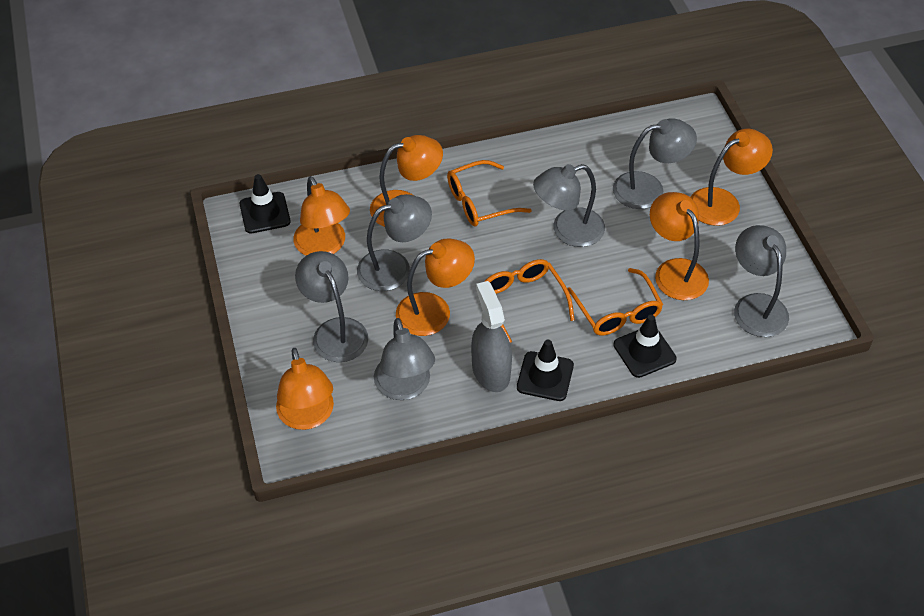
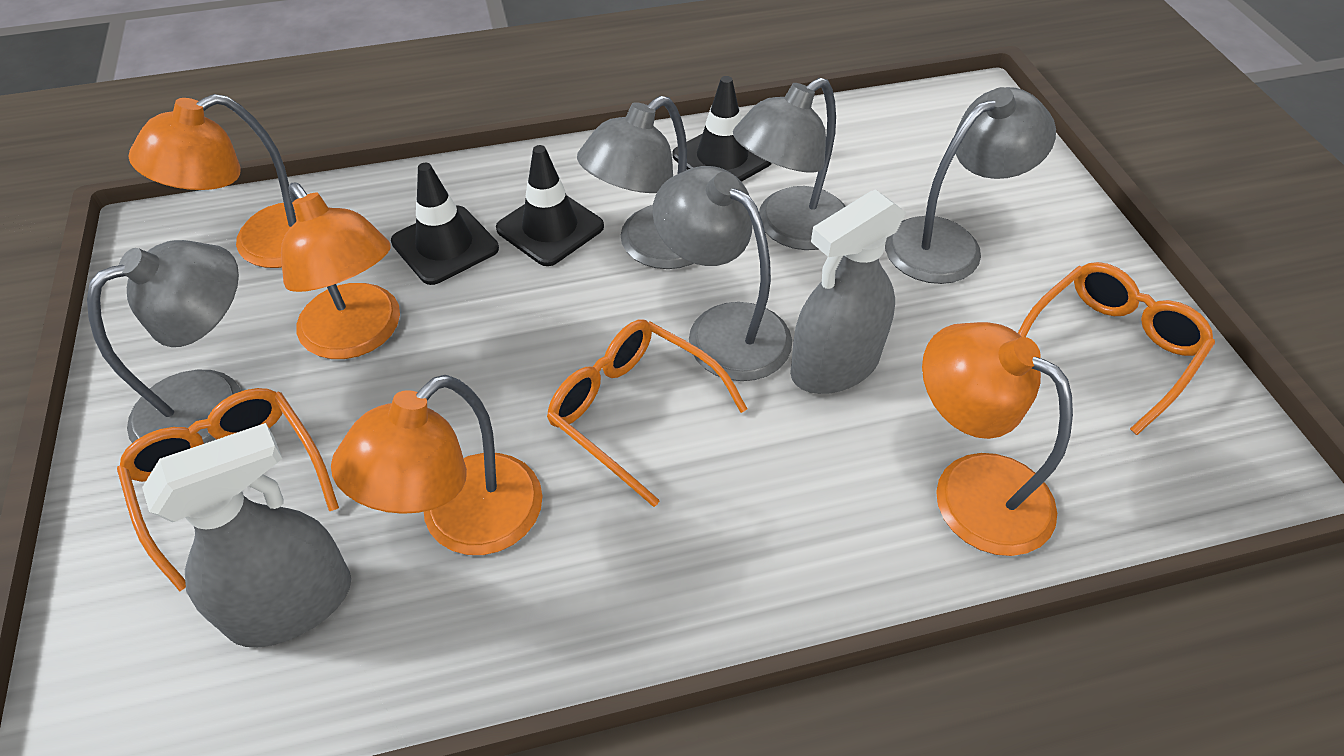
grey lamp: [295,251,368,362] [357,194,432,291] [374,318,435,400] [533,164,605,247] [613,118,697,209] [734,225,789,337] = 6 -> [87,240,241,444] [577,96,693,269] [652,166,792,381] [733,78,846,250] [885,87,1056,284] = 5
grey spray bottle: [471,281,512,392] = 1 -> [142,423,351,647] [790,189,906,394] = 2
orange lamp: [276,348,334,430] [293,176,350,256] [370,135,443,227] [396,238,475,336] [650,192,709,300] [690,129,773,226] = 6 -> [129,94,297,268] [281,183,400,359] [331,375,542,555] [922,322,1073,556] = 4

